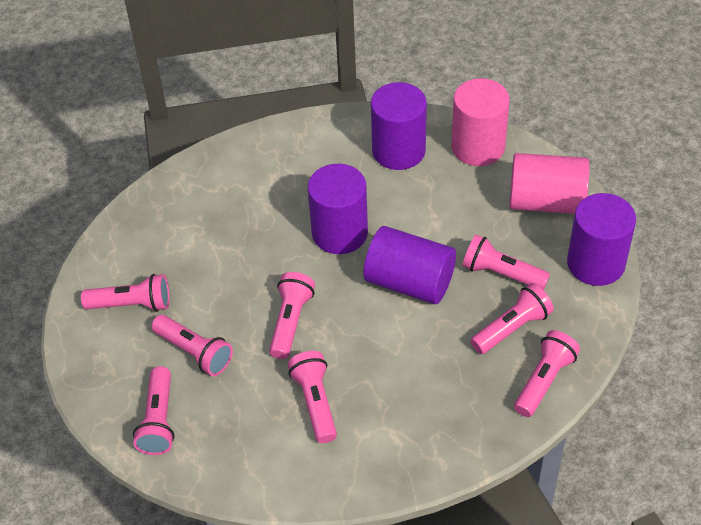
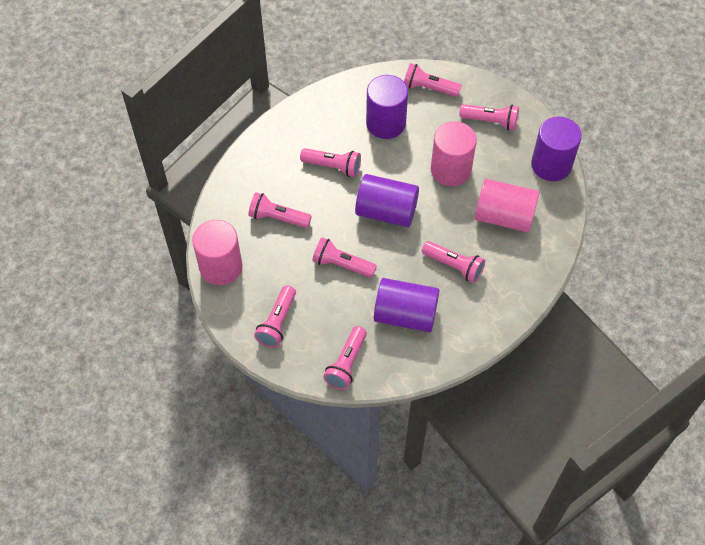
pink cylinder: [452,78,510,166] [510,153,590,214] = 2 -> [192,220,243,285] [431,121,477,186] [475,179,539,232] = 3

